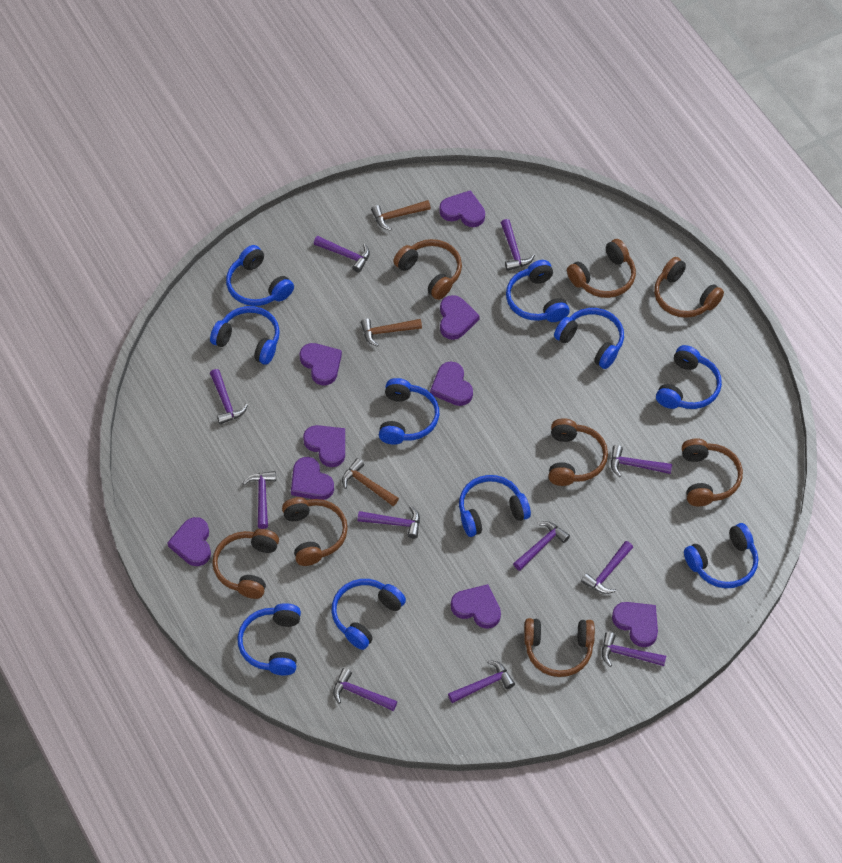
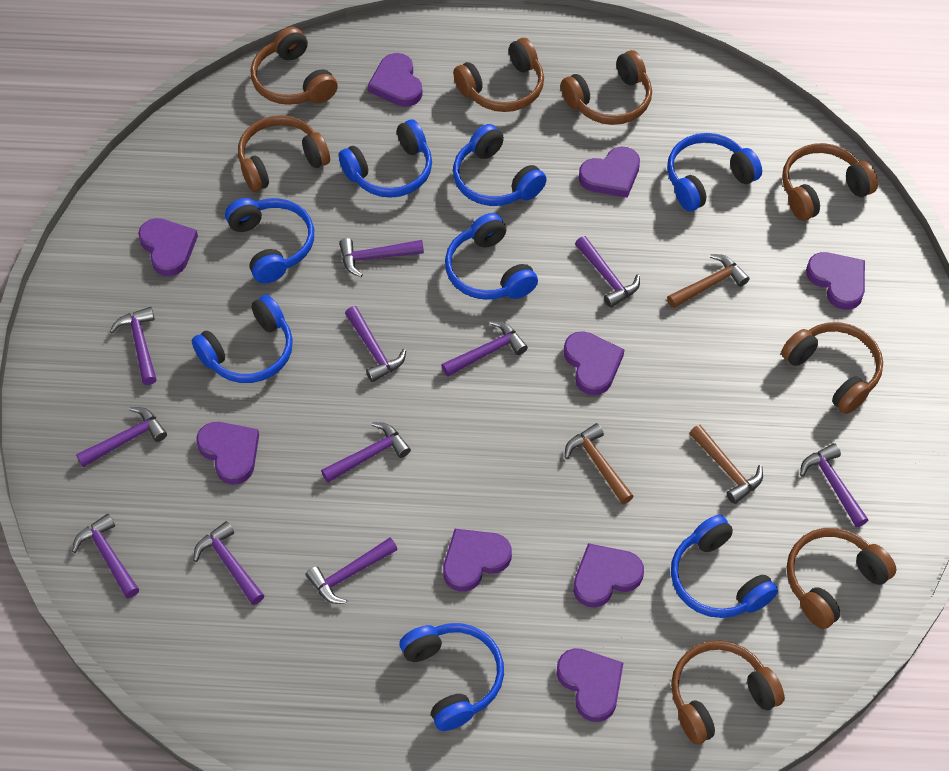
blue headphones: [210,306,280,365] [226,245,294,306] [237,603,301,675] [332,579,406,650] [379,378,439,445] [459,475,531,537] [506,260,570,322] [554,308,624,369] [656,345,722,409] [684,523,758,588] = 10 -> [192,295,293,383] [225,198,314,284] [339,119,432,198] [400,623,504,731] [445,213,538,300] [453,124,547,206] [667,133,762,211] [671,515,778,618] = 8

